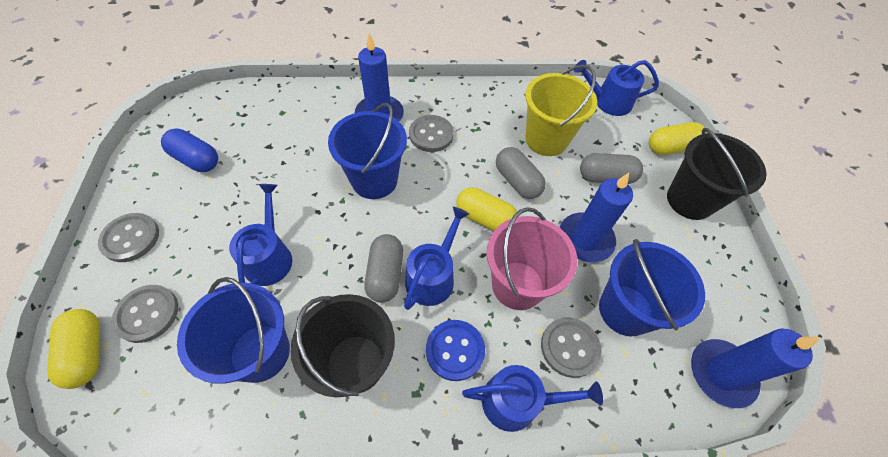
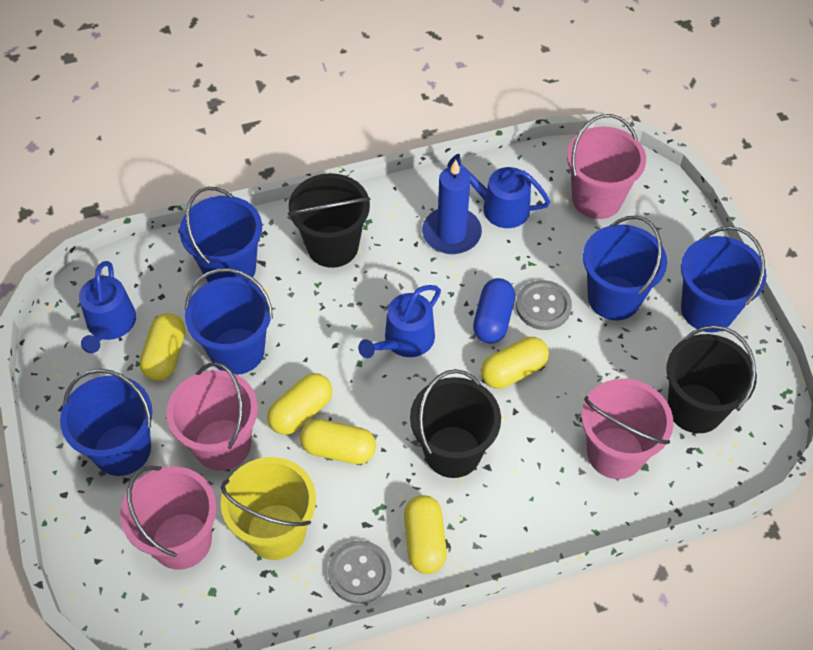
black bucket: [291,294,395,397] [667,128,766,220] = 2 -> [288,173,371,268] [410,369,501,478] [666,325,757,433] = 3
blue bucket: [177,277,290,384] [328,103,407,199] [599,239,705,336] = 3 -> [60,369,153,476] [180,187,262,283] [185,268,273,375] [583,216,667,320] [681,226,766,332] = 5
blue button: [426,320,485,381] = 1 -> none = 0
blue candle: [355,33,404,122] [560,173,633,263] [691,329,821,408] = 3 -> [422,160,482,254] = 1
blue watering can: [229,184,292,286] [404,207,469,310] [462,365,603,432] [574,60,659,116] = 4 -> [79,261,136,353] [358,285,441,358] [447,154,550,228] = 3
grey button: [98,213,159,262] [112,285,178,343] [409,115,454,152] [541,317,601,378] = 4 -> [328,541,391,604] [516,280,572,330] = 2
grey capsule: [364,234,403,303] [496,147,546,199] [580,153,643,184] = 3 -> none = 0
pink bucket: [487,207,577,310] = 1 -> [120,466,217,570] [167,362,258,471] [567,114,646,219] [582,378,673,479] = 4
yellow capsule: [47,309,100,389] [456,187,517,231] [649,122,707,155] = 3 -> [140,313,185,381] [267,373,332,435] [300,419,376,464] [404,495,447,574] [481,337,549,389] = 5

